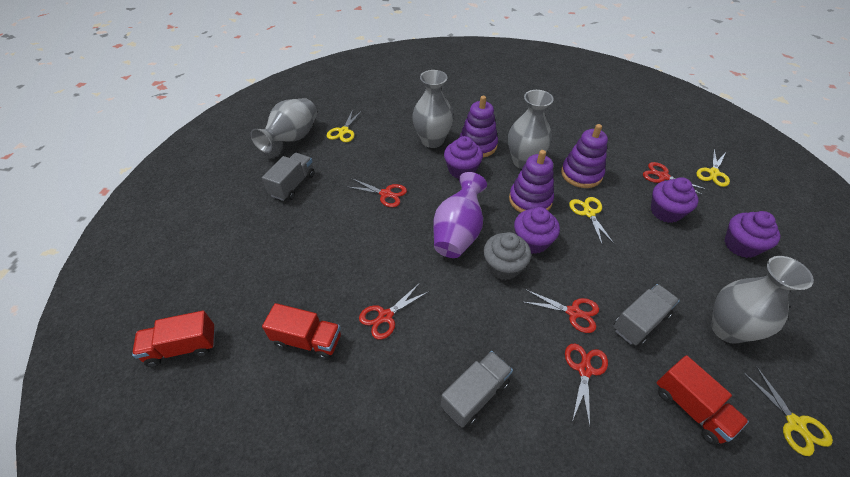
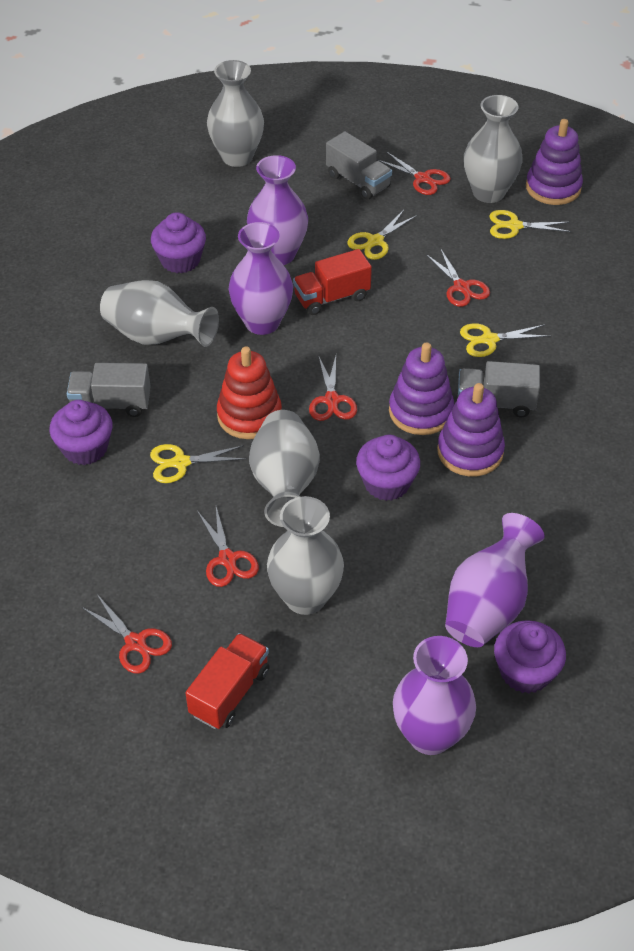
grey cupcake: [484,232,531,280] = 1 -> none = 0
grey vase: [250,98,317,153] [412,70,454,148] [508,90,554,169] [711,256,814,344] = 4 -> [100,280,219,347] [207,60,264,167] [249,410,320,527] [267,496,344,615] [464,95,523,203] = 5
purple vase: [433,172,487,258] = 1 -> [229,222,293,335] [247,155,308,265] [393,636,476,755] [445,513,545,647] = 4
red stacking toy: none = 0 -> [217,347,282,439] = 1
red truck: [132,311,215,367] [262,303,341,360] [656,355,749,445] = 3 -> [185,633,270,729] [293,249,372,315] = 2

